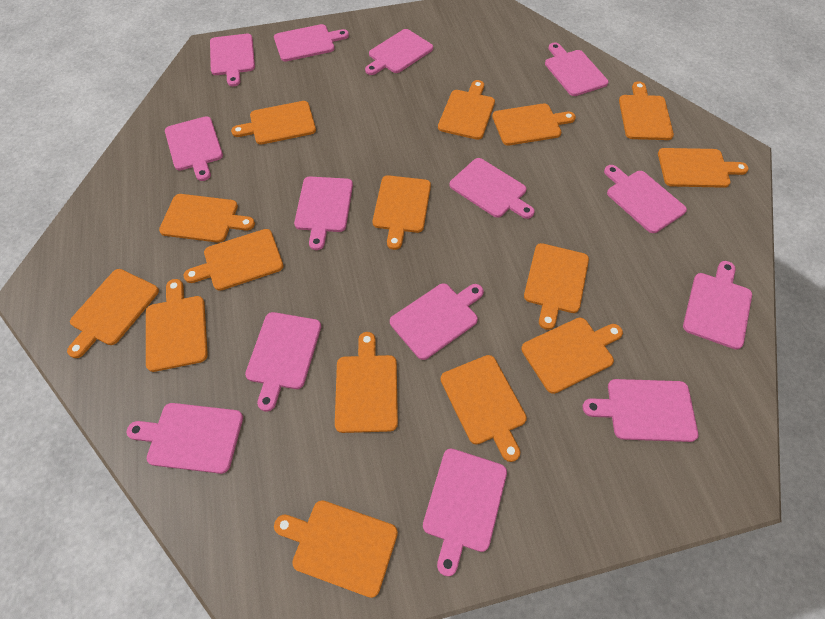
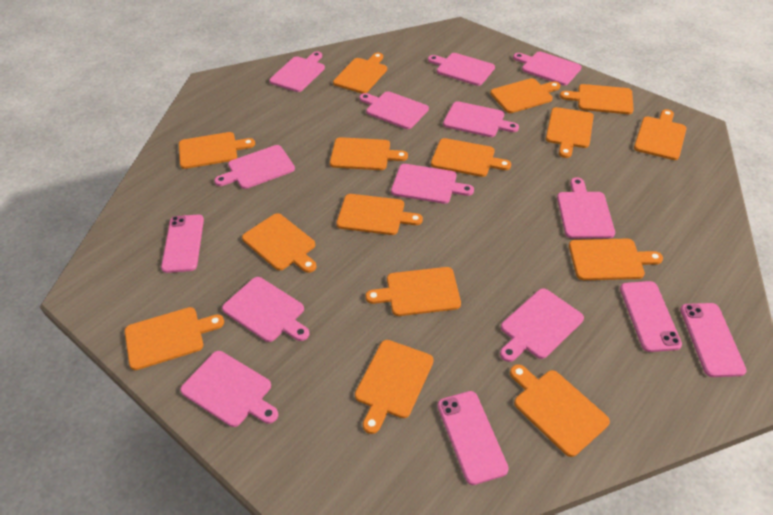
pink cutting board: [126,403,243,474] [165,116,223,181] [210,34,255,87] [245,312,321,411] [274,24,349,62] [294,176,353,250] [365,29,433,75] [390,283,484,360] [423,448,507,576] [449,158,535,219] [545,42,609,96] [582,379,698,442] [604,165,687,233] [683,261,752,350] = 14 -> [180,351,278,427] [214,145,295,189] [222,277,310,342] [269,51,325,92] [359,91,429,129] [391,164,474,204] [428,53,495,86] [443,101,519,137] [500,288,584,362] [513,52,582,85] [557,177,615,239] = 11
pink phone: none = 0 -> [161,215,204,273] [438,391,509,485] [620,281,682,352] [680,303,747,377] = 4

